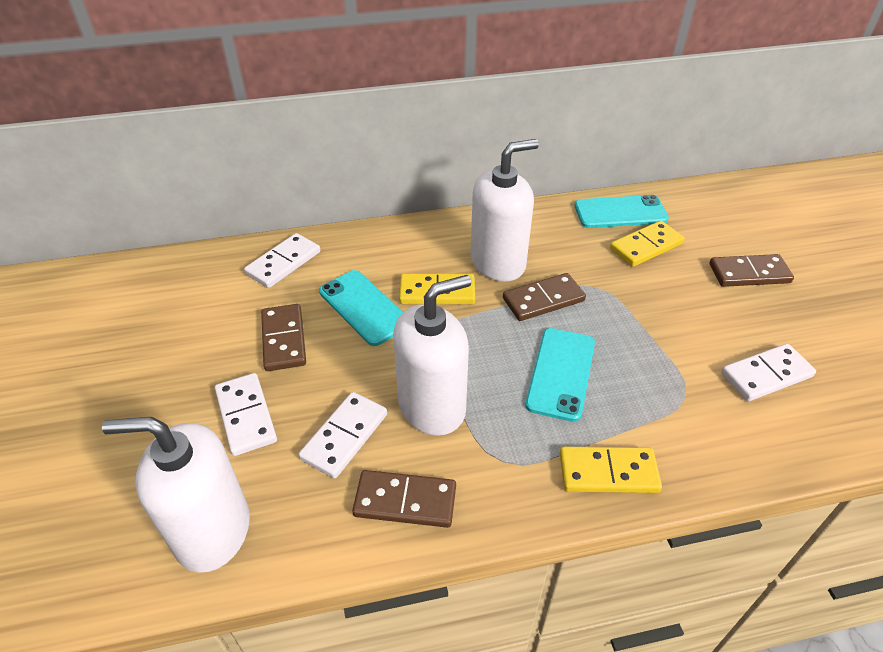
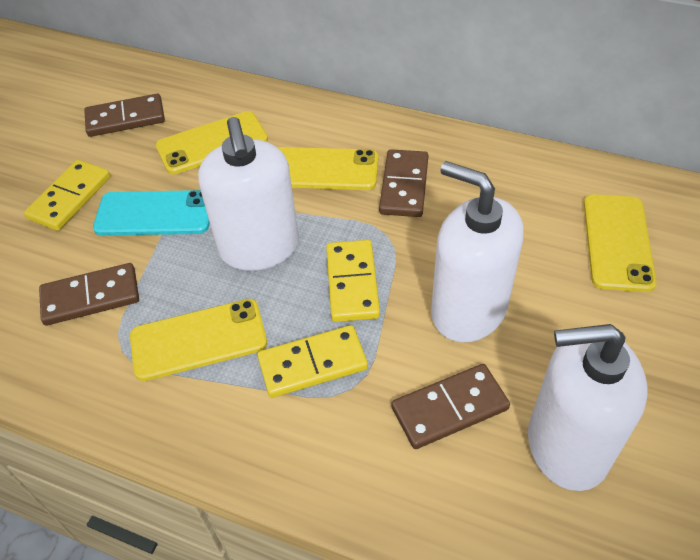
turquoise phone: [319,270,403,346] [526,328,595,422] [574,195,669,228] = 3 -> [93,190,210,236] = 1
white domino: [215,373,277,456] [244,233,320,288] [299,392,387,479] [721,344,816,401] = 4 -> none = 0
yellow phone: none = 0 -> [130,299,267,381] [156,111,268,174] [277,147,378,190] [584,194,657,292] = 4

